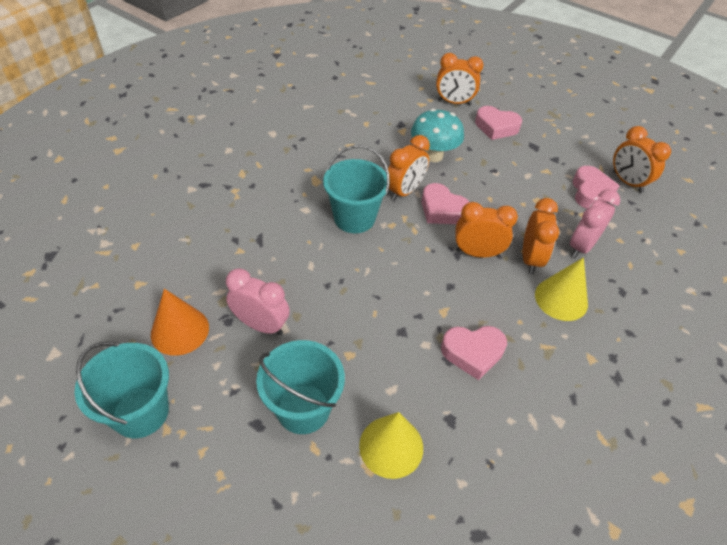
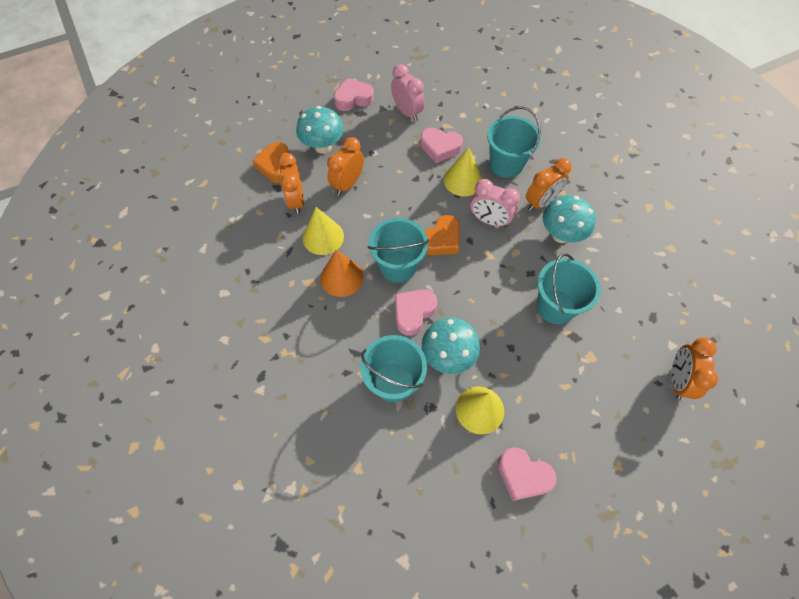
orange clock: [388,135,430,201] [436,53,483,105] [455,202,518,258] [523,198,559,274] [613,126,671,193] = 5 -> [278,153,304,214] [327,137,364,195] [526,158,572,211] [671,338,718,400] = 4
orange heart: none = 0 -> [253,142,289,183] [424,215,460,255] = 2
turquoise bucket: [74,342,169,438] [256,340,345,434] [323,145,390,233] = 3 -> [360,335,427,402] [367,218,429,283] [487,107,541,178] [537,253,601,324] = 4
turquoise mushroom: [411,109,464,162] = 1 -> [296,106,344,154] [422,318,480,374] [543,195,596,243] = 3
yellow cone: [359,412,423,479] [535,257,588,321] = 2 -> [303,207,344,255] [444,147,483,196] [456,386,504,434] = 3

